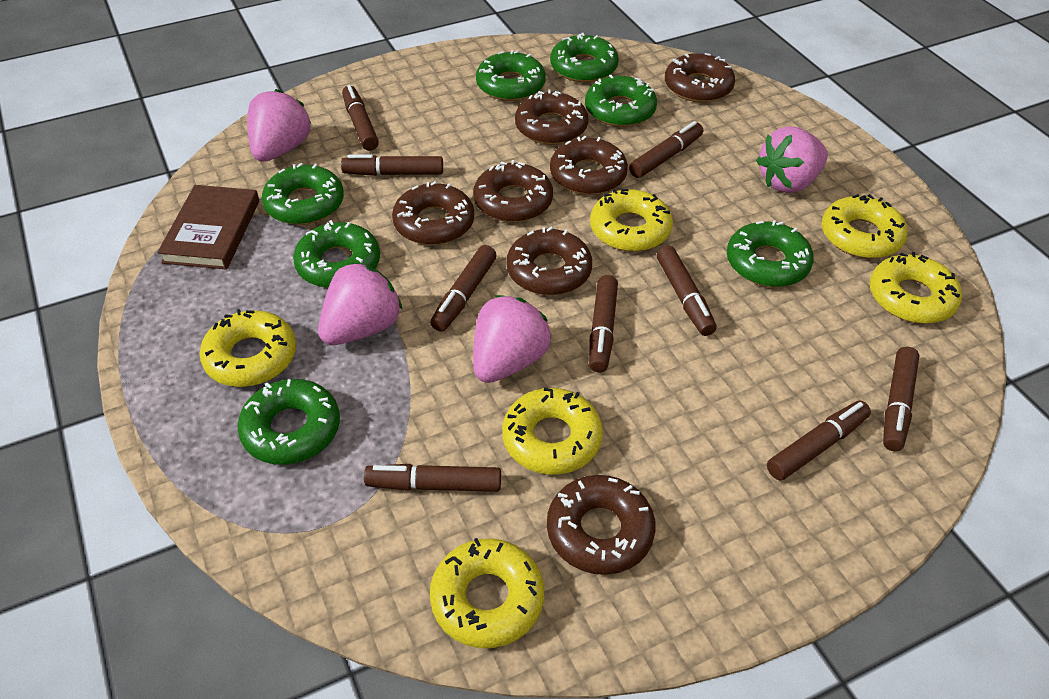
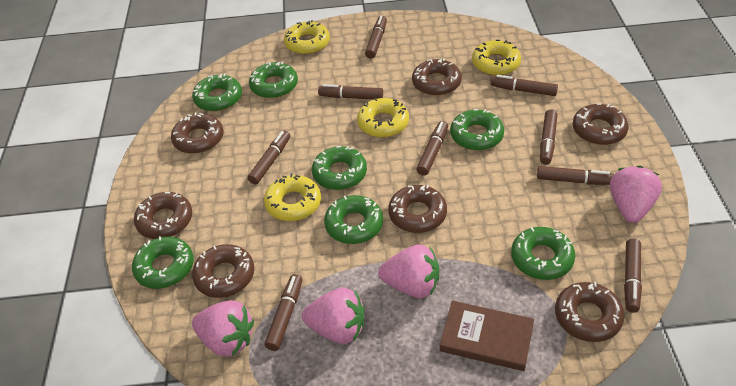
yellow donut: [200,309,296,387] [430,538,544,648] [502,388,603,475] [590,189,673,252] [822,194,908,258] [870,252,962,324] = 6 -> [264,174,321,221] [284,20,330,55] [357,98,409,138] [472,40,521,76] = 4

